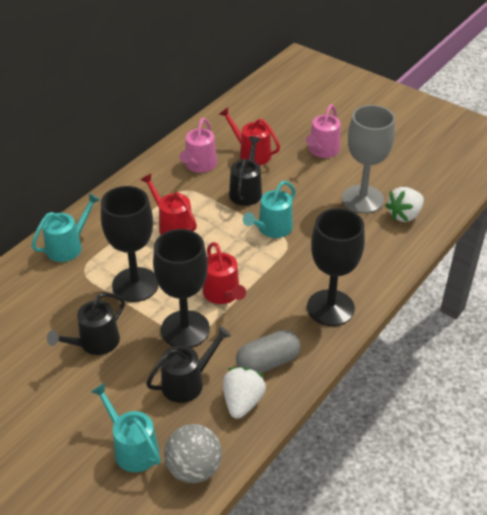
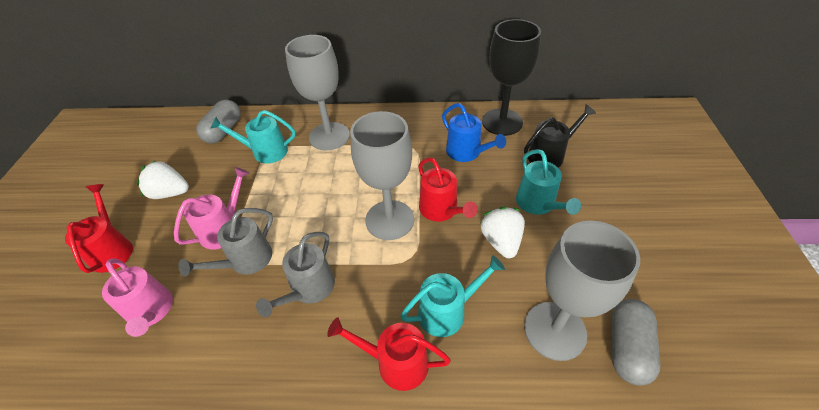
black goblet: [101,186,159,302] [153,229,210,348] [307,208,365,326] = 3 -> [482,19,541,136] = 1
black watering can: [47,292,125,355] [146,326,231,403] [229,136,262,206] = 3 -> [524,105,596,167] = 1
blue watering can: none = 0 -> [442,103,506,162] = 1
grey ball: [164,424,222,483] = 1 -> none = 0
grey capsule: [236,330,300,373] = 1 -> [196,99,241,144] [612,299,660,386] = 2
grey goblet: [342,105,395,213] = 1 -> [285,35,350,151] [351,111,414,240] [524,221,640,361] = 3
grey watering can: none = 0 -> [179,208,273,277] [256,232,335,317] = 2

